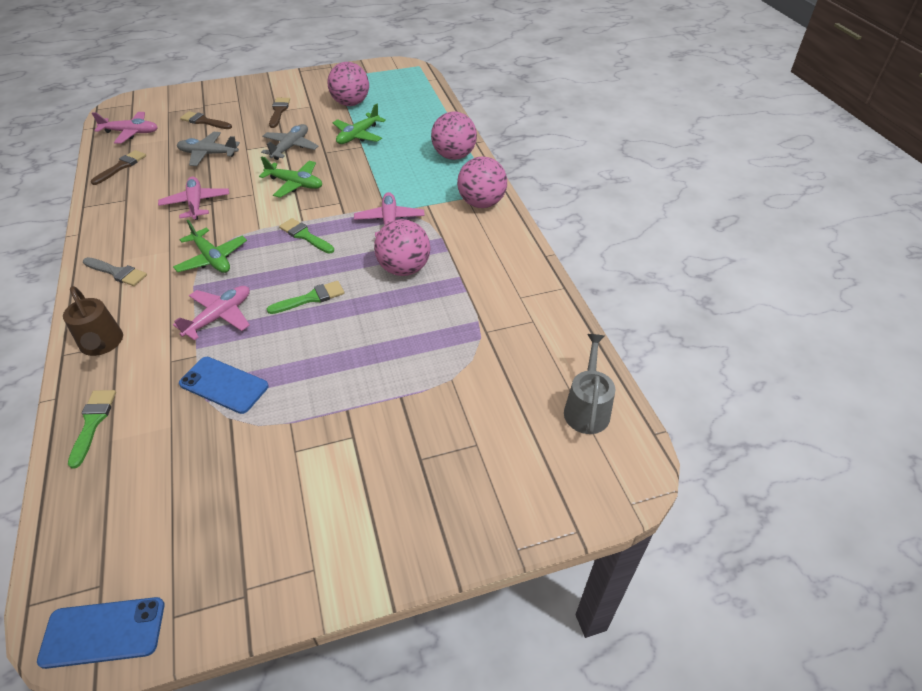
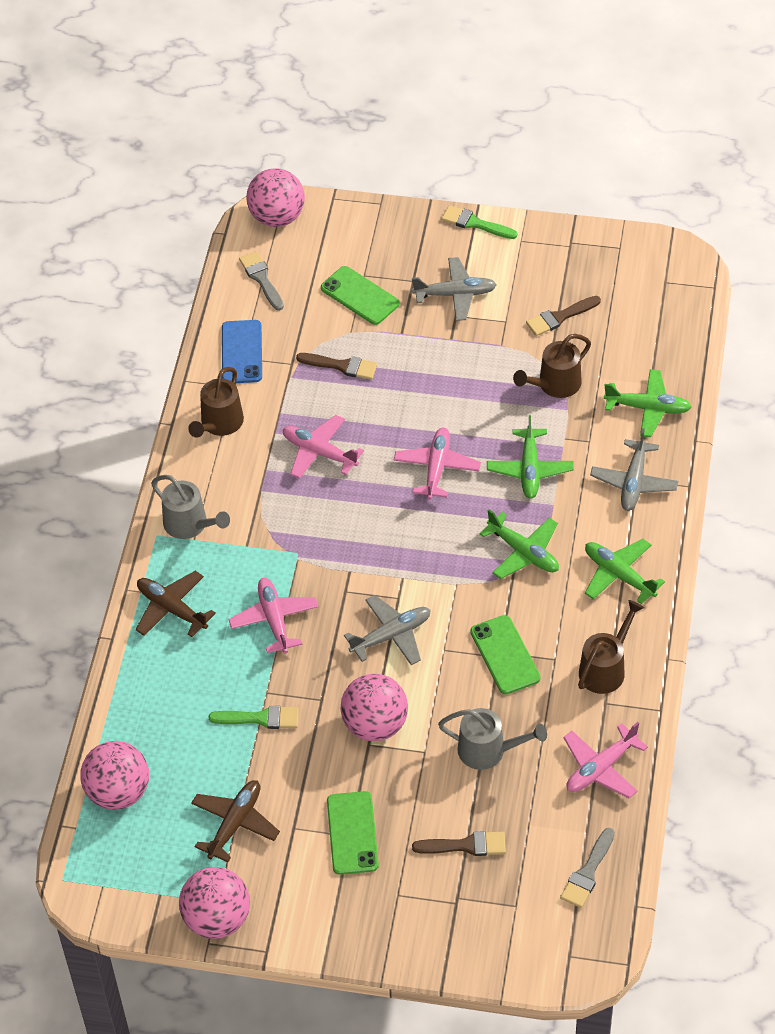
blue phone: [37,597,164,669] [179,357,269,414] = 2 -> [222,320,262,383] = 1
brown plane: none = 0 -> [136,571,216,637] [191,780,280,862] = 2
brown watering can: [63,286,123,356] = 1 -> [188,367,244,438] [513,334,591,398] [578,600,644,694] = 3
green brush: [68,390,116,469] [267,281,345,314] [279,218,334,254] = 3 -> [209,706,299,729] [441,205,518,239] = 2
green phone: none = 0 -> [321,266,400,325] [327,791,379,875] [470,615,541,694] = 3
green plane: [173,220,247,273] [259,156,322,198] [332,104,386,144] = 3 -> [479,509,559,579] [487,415,574,499] [585,539,665,604] [604,369,692,437] = 4
grey brush: [83,257,147,286] = 1 -> [239,251,284,311] [560,828,615,908] = 2
grey plane: [176,132,240,166] [261,124,319,160] = 2 -> [344,595,431,665] [412,257,497,321] [590,428,678,511] = 3
grey watering can: [564,334,615,434] = 1 -> [151,475,230,539] [438,708,547,770] = 2

